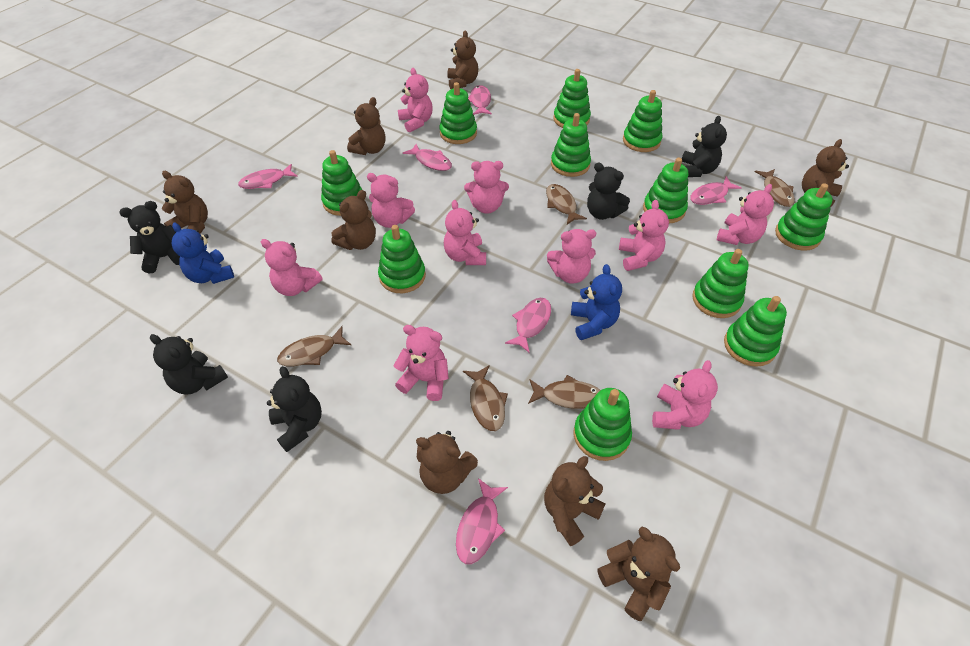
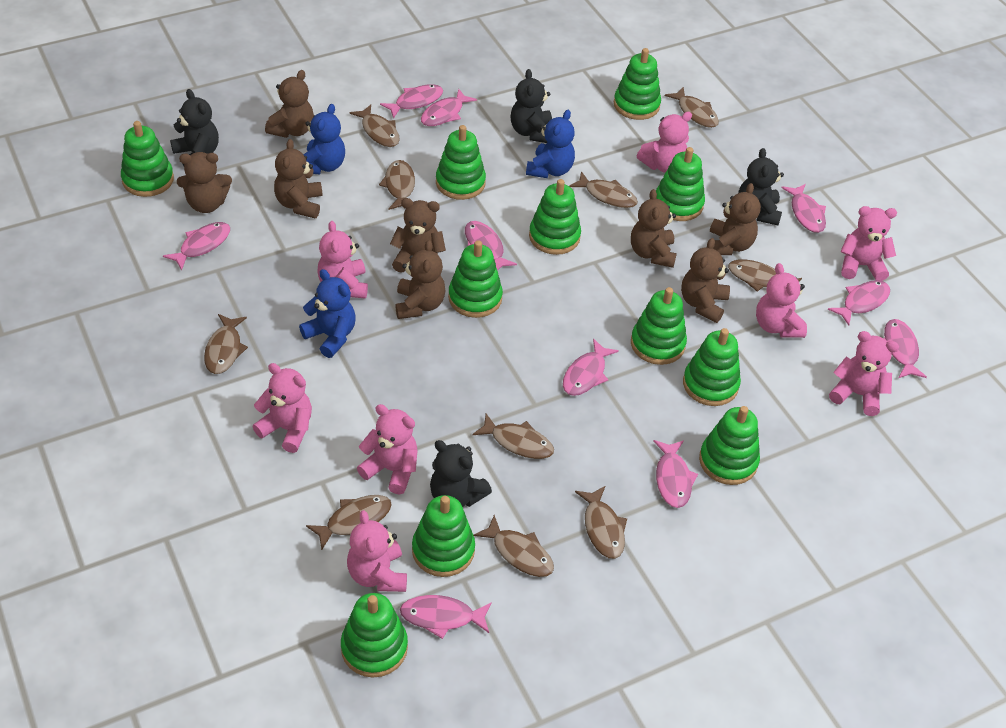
black teddy bear: [119,201,180,274] [150,334,228,395] [267,366,322,452] [587,162,630,220] [682,116,727,177] = 5 -> [170,89,219,166] [430,440,492,507] [510,69,552,143] [738,148,784,226] = 4
blue teddy bear: [171,223,234,284] [571,264,622,340] = 2 -> [299,269,355,358] [304,104,345,175] [526,110,575,178] = 3
brown fish: [277,326,351,366] [463,365,508,431] [528,375,601,409] [546,184,587,225] [755,169,795,207] = 5 -> [204,314,248,374] [306,495,392,550] [350,105,400,147] [379,160,415,210] [472,414,554,459] [473,515,554,577] [569,171,638,208] [575,486,627,559] [665,87,719,128] [728,259,802,291] = 10
pink fish: [238,164,298,189] [403,144,452,171] [456,478,508,564] [468,85,492,115] [505,298,551,353] [690,177,742,205] = 6 -> [163,222,230,270] [380,84,443,119] [400,595,492,639] [421,89,477,126] [465,221,517,270] [563,338,619,396] [653,440,698,508] [781,184,826,233] [828,280,890,326] [884,319,927,378] = 10
pink teddy bear: [261,239,323,296] [367,173,415,228] [393,325,449,401] [398,68,433,132] [444,200,486,265] [464,161,509,214] [547,229,596,284] [619,200,669,271] [652,360,718,430] [717,184,774,245] = 10 -> [252,363,312,453] [317,221,368,299] [347,510,407,592] [357,404,418,494] [637,112,692,173] [756,263,807,338] [829,331,899,416] [840,206,897,281] = 8

